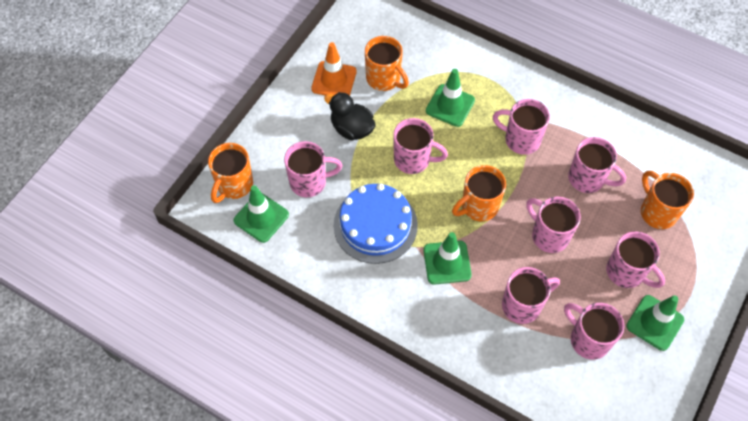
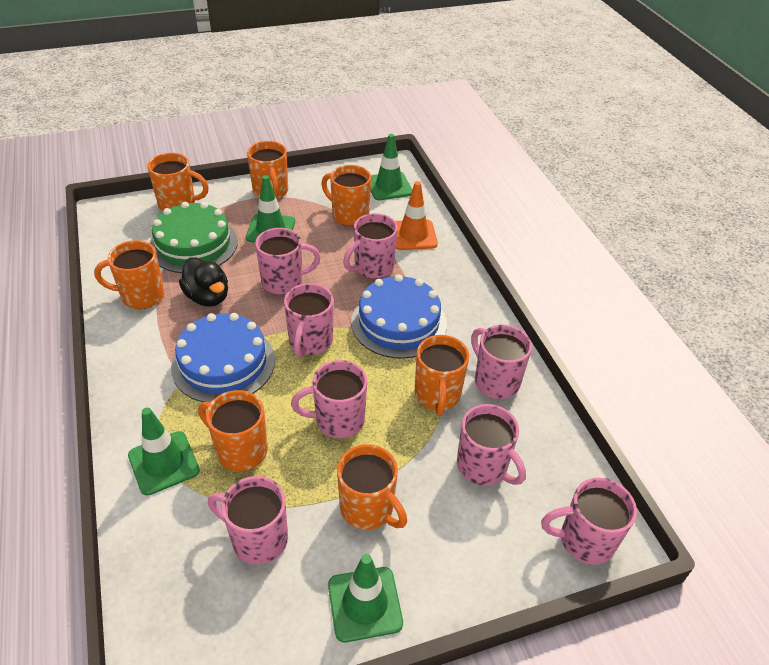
blue cake: [334,184,418,264] = 1 -> [171,313,275,402] [351,274,447,359] = 2
green cake: none = 0 -> [150,202,238,273] = 1
orange mug: [208,143,253,203] [365,36,409,91] [452,165,506,221] [641,171,694,229] = 4 -> [94,240,164,309] [148,153,209,211] [198,390,268,471] [247,141,288,199] [321,165,371,226] [337,444,407,530] [415,335,469,415] = 7

